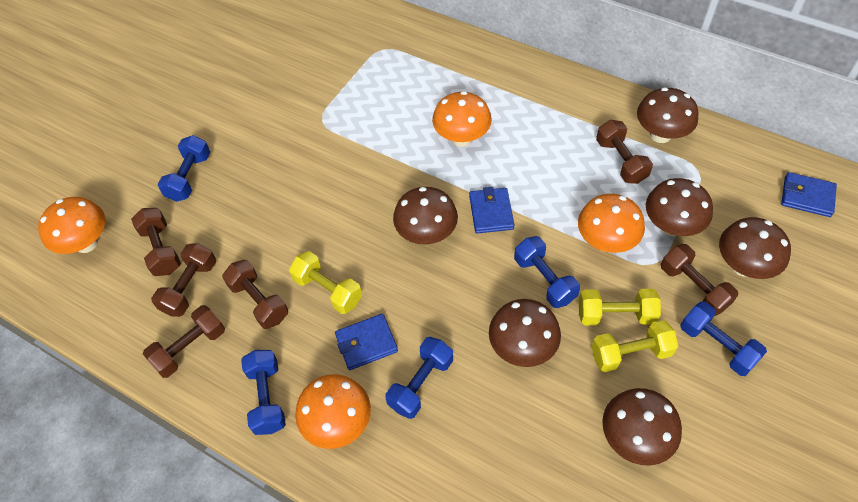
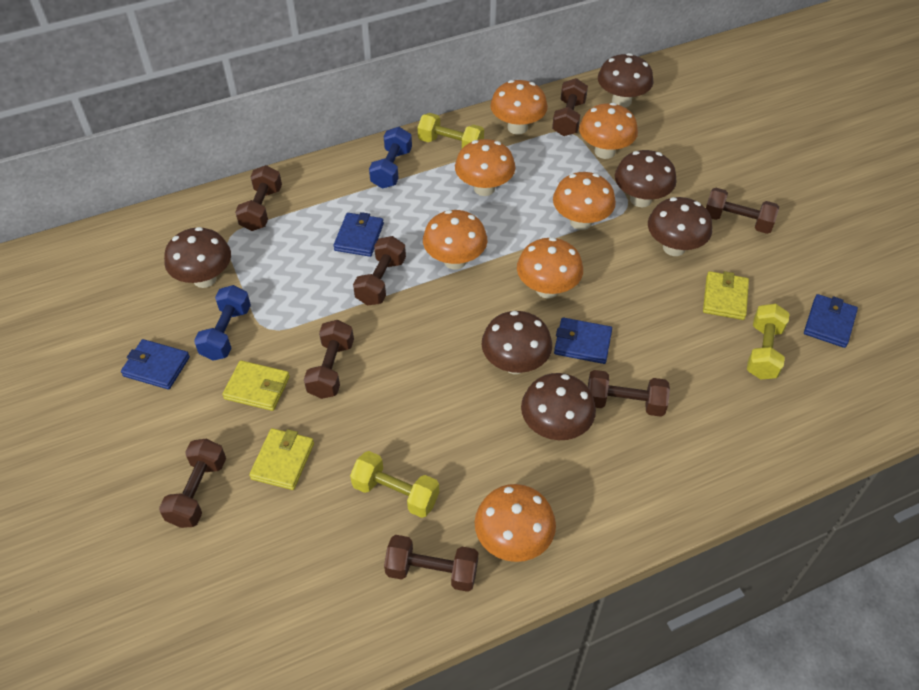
blue dumbbell: [158,135,210,202] [241,350,286,435] [386,337,453,419] [514,236,580,308] [680,301,767,376] = 5 -> [194,285,251,361] [369,127,412,189] = 2
blue wallet: [335,314,398,370] [469,187,514,233] [781,172,837,217] = 3 -> [121,339,190,389] [333,212,384,257] [554,318,612,364] [804,294,858,348] = 4
brown dumbbell: [131,208,181,276] [143,305,225,378] [151,243,216,317] [222,260,288,329] [596,120,653,184] [661,244,738,316] = 6 -> [159,439,226,528] [235,165,282,231] [304,320,354,399] [353,236,406,306] [384,535,478,592] [552,78,588,136] [588,370,670,417] [706,188,779,234] = 8
orange mushroom: [38,197,105,254] [295,374,371,449] [432,91,492,147] [578,194,645,253] = 4 -> [423,210,488,270] [455,139,516,196] [475,484,556,562] [490,80,548,135] [517,237,583,298] [553,172,616,230] [579,103,638,159] = 7
yellow wallet: none = 0 -> [222,360,290,411] [249,428,314,490] [703,271,749,320] = 3

